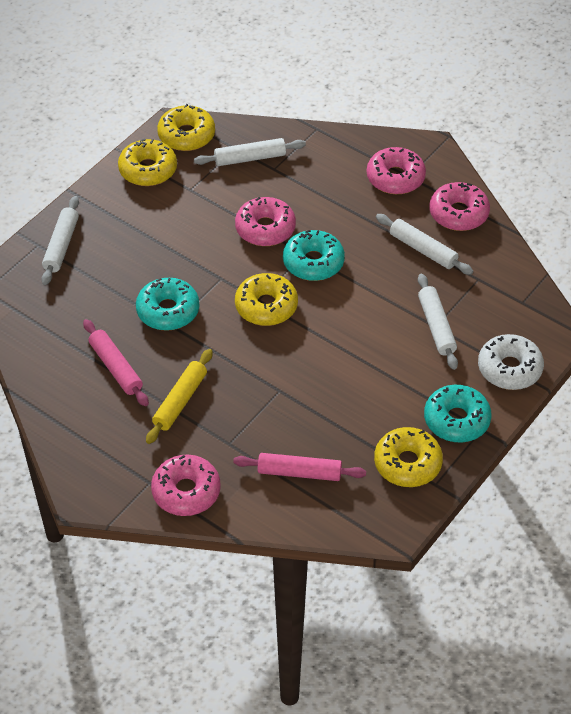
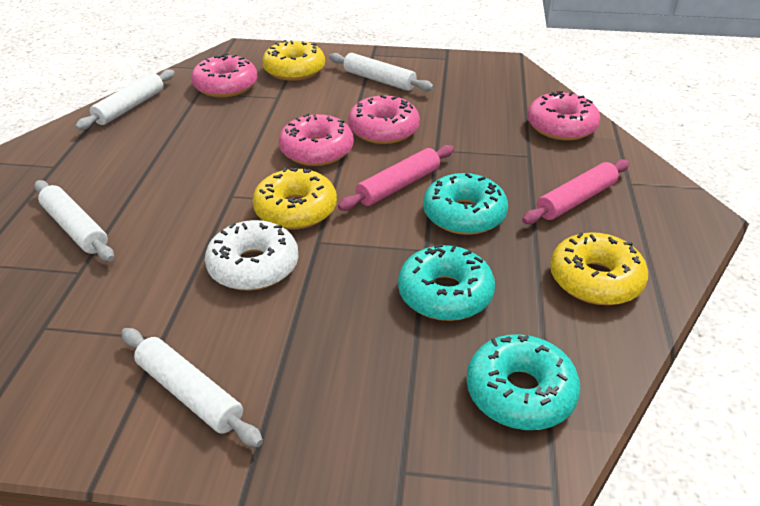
yellow donut: [118,139,177,186] [157,104,215,151] [235,273,298,326] [374,427,443,487] = 4 -> [252,167,337,230] [262,40,325,81] [550,232,648,305] = 3
yellow rolling pin: [146,349,213,444] = 1 -> none = 0

